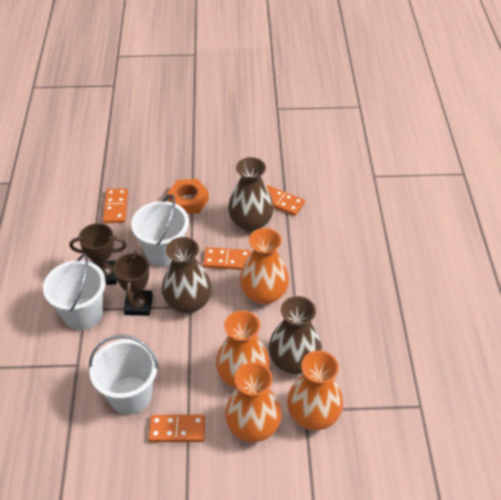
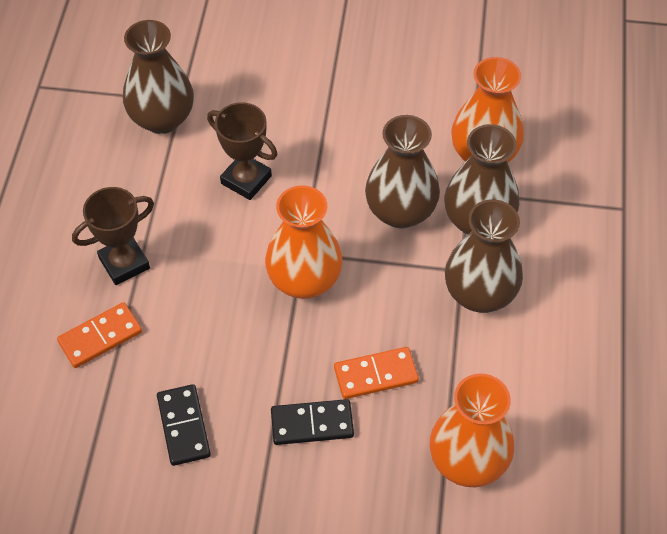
black domino: none = 0 -> [157,384,211,466] [271,399,354,445] = 2
brown vase: [162,237,212,314] [228,157,274,232] [269,296,322,374] = 3 -> [123,20,194,134] [365,115,440,229] [444,124,520,235] [445,199,523,313] = 4
orange domino: [103,188,128,223] [149,415,205,442] [203,247,251,270] [266,185,305,216] = 4 -> [57,302,142,368] [334,347,419,399] = 2
orange nut: [167,179,209,214] = 1 -> none = 0
orange vase: [216,311,270,388] [225,362,282,442] [240,228,289,305] [287,350,343,430] = 4 -> [265,185,343,299] [430,374,514,487] [451,57,524,162] = 3
white bucket: [43,254,106,330] [89,335,159,415] [131,194,189,267] = 3 -> none = 0

